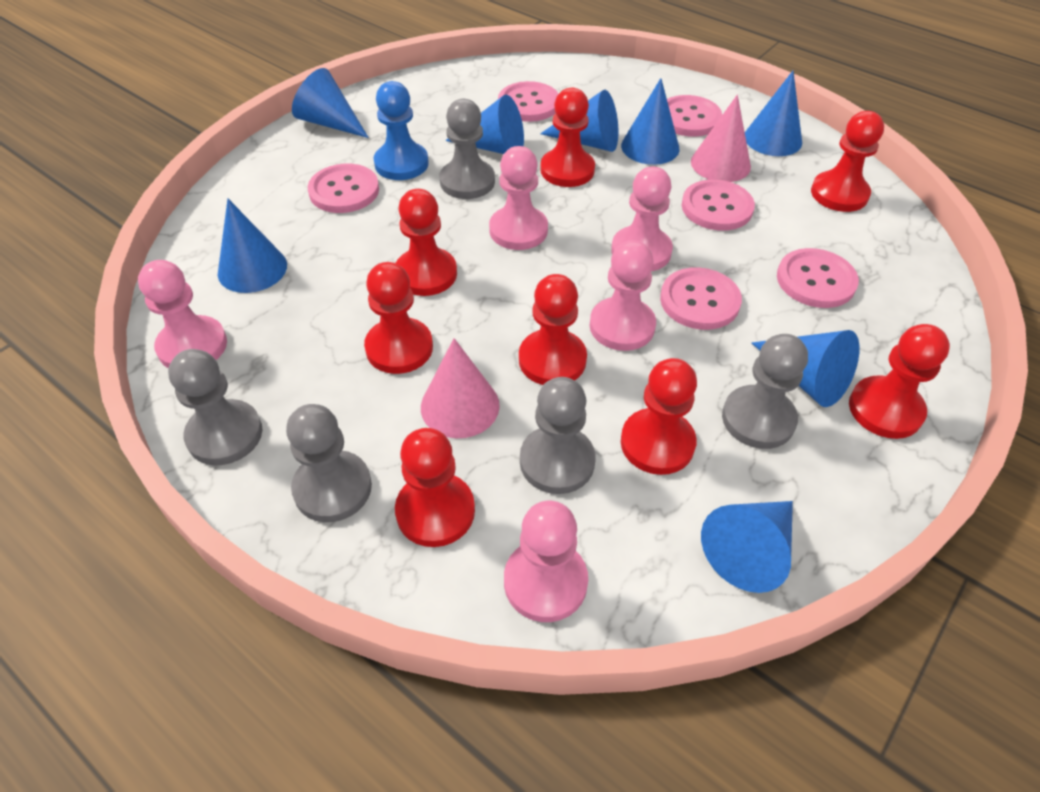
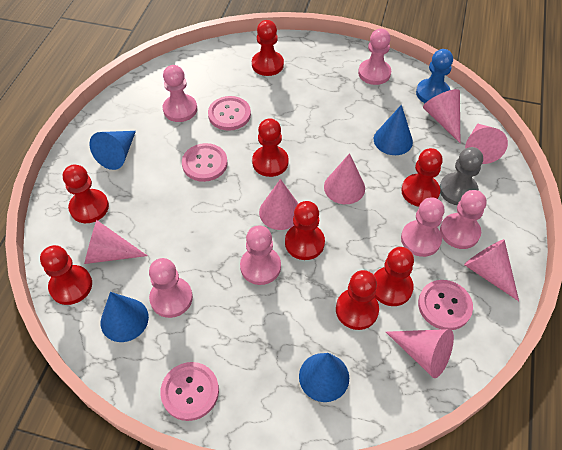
blue cone: [218,199,287,293] [292,68,369,138] [446,95,524,154] [540,90,618,152] [621,78,680,165] [701,501,793,593] [745,71,802,156] [752,330,859,407] = 8 -> [89,131,136,170] [101,292,149,342] [299,353,349,402] [374,105,413,155] = 4
grey pawn: [168,349,262,465] [286,404,372,522] [440,99,495,199] [520,377,596,494] [722,334,808,449] = 5 -> [440,147,483,205] = 1
pink button: [308,164,379,213] [498,81,559,122] [660,267,742,330] [667,95,722,137] [682,179,755,231] [777,248,859,308] = 6 -> [160,362,219,421] [182,143,228,182] [208,96,251,131] [418,280,473,330] = 4
pink cone: [421,338,500,438] [691,95,751,182] = 2 -> [84,220,148,264] [259,179,299,230] [324,153,365,204] [386,329,454,378] [423,89,460,143] [464,239,519,301] [465,123,508,164] = 7
pink pawn: [138,260,227,368] [489,146,548,250] [504,501,588,622] [590,240,656,351] [611,167,673,271] = 5 -> [149,258,193,318] [163,65,197,122] [240,226,281,285] [358,28,391,85] [401,198,445,257] [440,190,486,249] = 6

